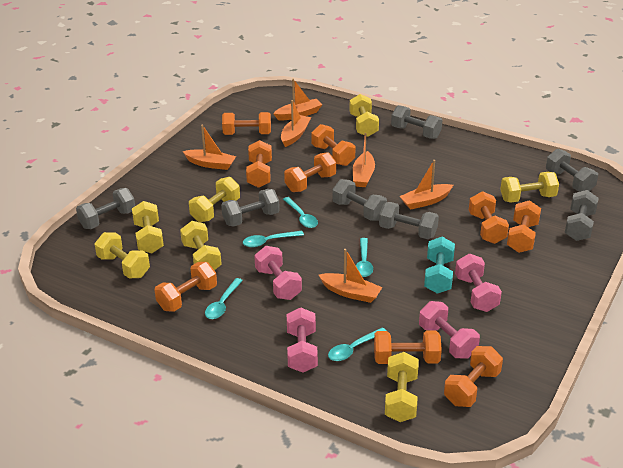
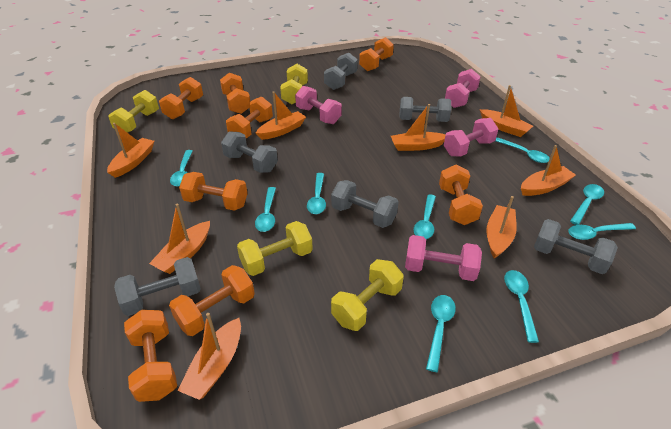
grey dumbbell: [76,188,135,229] [221,189,280,227] [332,179,387,221] [379,202,439,239] [391,105,442,139] [546,149,598,192] [565,190,599,241] = 7 -> [114,257,201,316] [221,131,278,173] [324,53,358,90] [331,180,399,228] [399,97,451,122] [534,219,618,274] = 6
orange boat: [182,124,236,170] [273,79,323,120] [281,100,311,147] [319,249,382,303] [353,133,375,187] [400,160,453,210] = 6 -> [107,123,154,178] [149,204,210,274] [177,313,241,400] [256,91,306,140] [391,104,446,151] [480,85,533,137] [486,196,517,259] [521,145,576,196] = 8
orange dumbbell: [155,262,217,312] [222,112,271,135] [246,140,272,188] [284,152,336,192] [311,124,356,166] [374,330,442,364] [444,346,503,407] [469,191,509,244] [507,200,541,253] = 9 -> [124,310,177,402] [159,77,203,119] [169,265,255,336] [179,172,247,211] [220,73,250,114] [226,96,273,138] [359,37,394,71] [439,165,483,225] = 8
turquoise dumbbell: [424,237,455,294] = 1 -> none = 0
turquoise spoon: [205,278,243,319] [243,231,304,247] [283,197,318,228] [328,327,386,361] [356,238,373,277] = 5 -> [170,150,193,186] [255,187,276,232] [307,173,326,214] [414,194,436,239] [426,295,456,372] [495,137,550,163] [504,270,539,343] [568,223,636,240] [570,184,604,225] = 9
yellow dumbbell: [95,232,150,278] [132,201,164,253] [180,221,222,270] [189,177,240,222] [349,94,379,137] [385,352,419,422] [500,172,559,203] = 7 -> [108,90,159,133] [237,221,313,276] [280,64,308,104] [331,259,404,331] = 4

